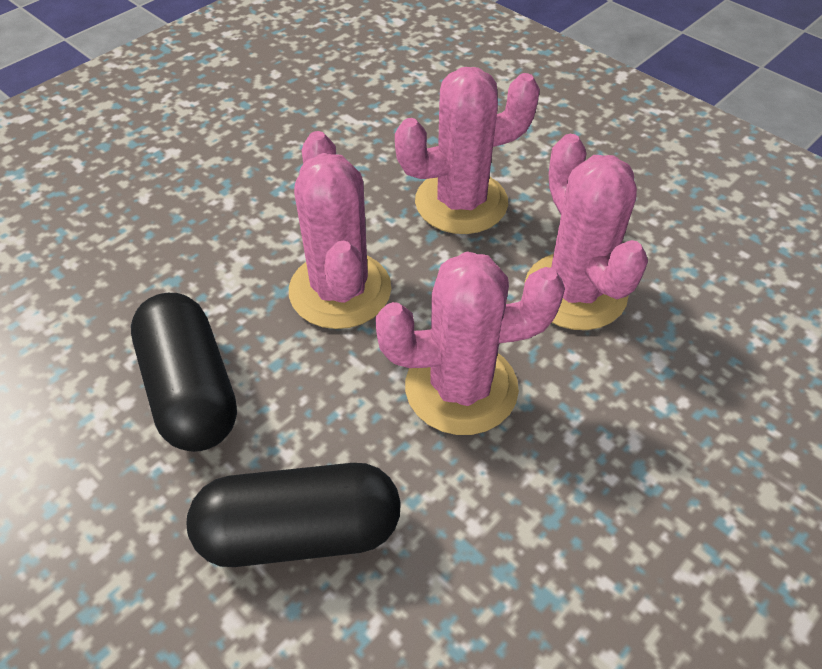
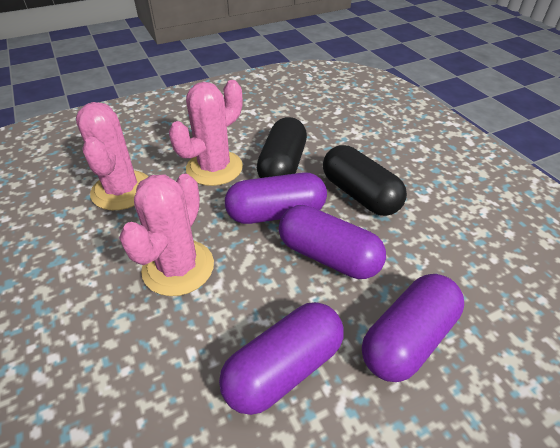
pink cactus: [289,131,391,329] [375,252,565,435] [395,67,540,234] [525,134,648,330] = 4 -> [76,102,149,210] [119,174,214,296] [169,80,243,186] = 3
purple capsule: none = 0 -> [219,302,343,415] [225,172,327,224] [279,205,386,279] [362,274,464,382] = 4

